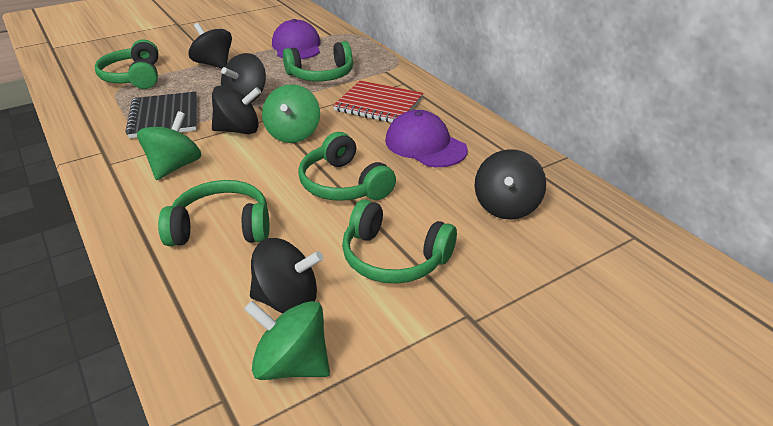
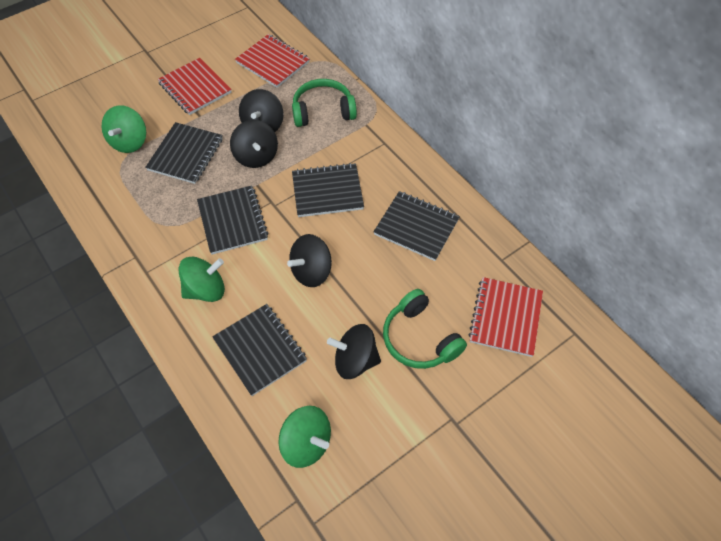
black notebook: [125,92,197,138] = 1 -> [145,122,223,184] [197,185,268,255] [212,304,307,396] [292,163,364,217] [374,191,460,261] = 5
black spinning top: [188,23,232,69] [212,85,261,134] [221,53,266,103] [250,238,323,313] [475,149,546,220] = 5 -> [230,120,278,168] [239,89,284,132] [287,234,332,287] [327,324,381,379] = 4
green headphones: [95,40,159,89] [158,180,269,246] [283,41,353,81] [298,132,396,201] [342,199,457,283] = 5 -> [292,79,357,127] [383,289,467,369] = 2
purple cap: [272,19,321,59] [385,110,468,167] = 2 -> none = 0
red notebook: [333,81,424,122] = 1 -> [158,58,232,115] [235,34,310,88] [468,277,543,357] = 3

